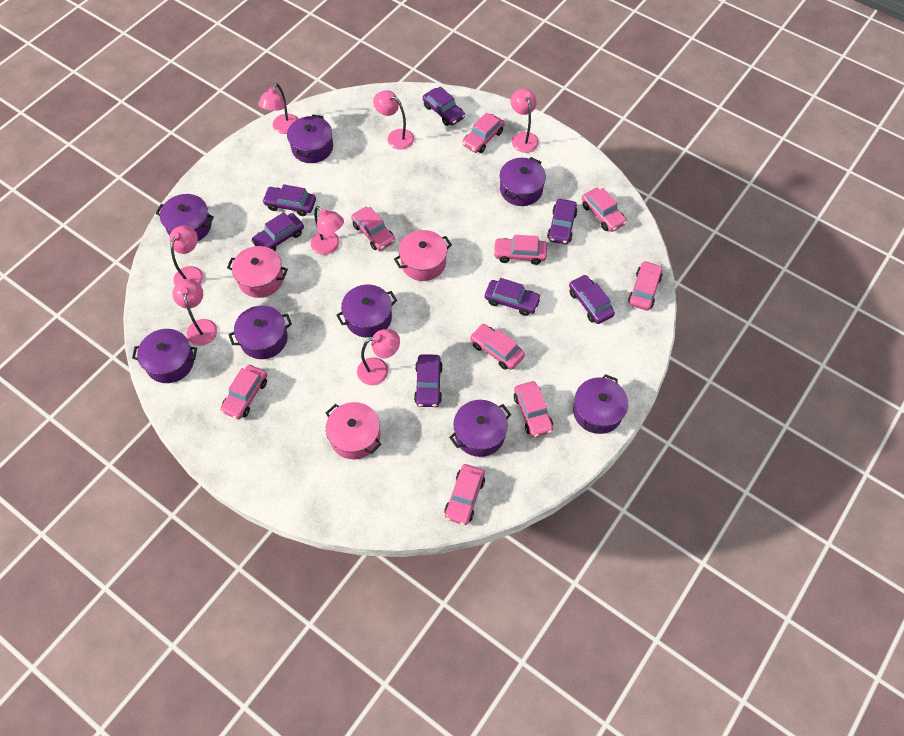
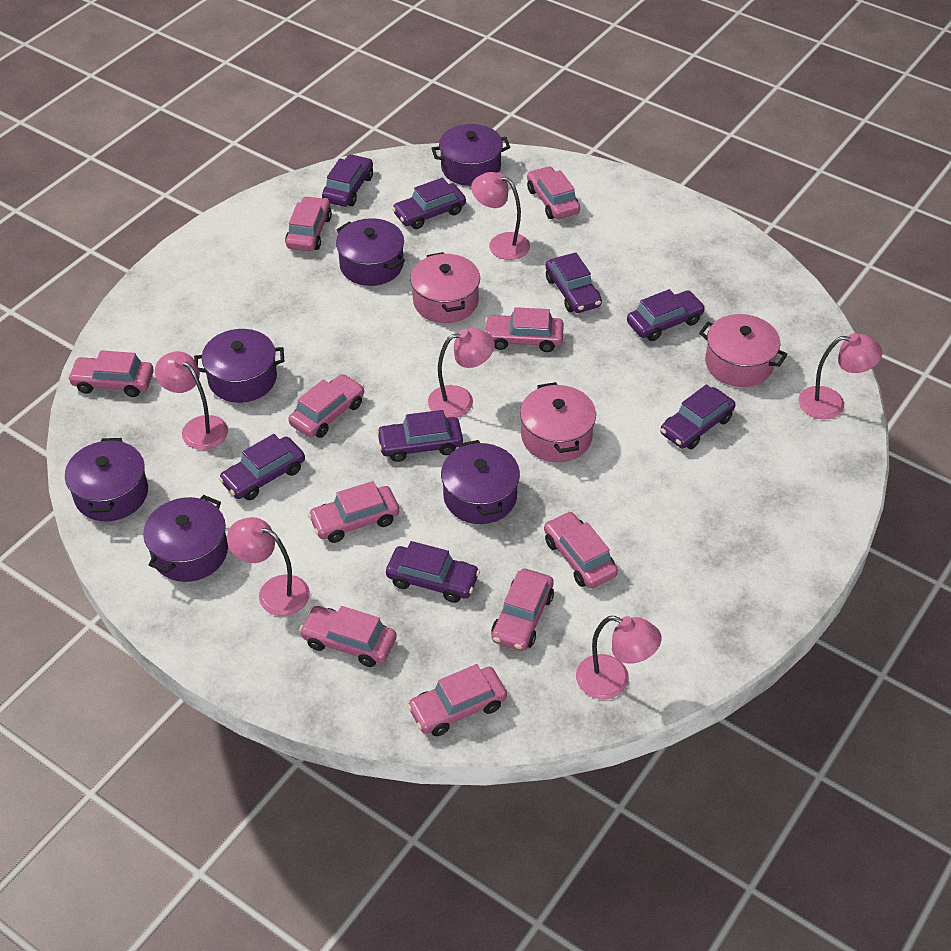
pink car: [220,365,267,419] [351,207,395,251] [444,464,485,525] [462,112,505,153] [470,324,525,370] [493,235,547,265] [514,381,553,437] [582,188,627,232] [628,261,662,310] = 9 -> [68,350,154,397] [285,196,332,251] [288,374,364,438] [299,606,397,667] [308,481,399,543] [407,664,507,736] [485,307,564,352] [491,568,554,651] [527,166,580,219] [544,511,618,588] = 10
pink lamp: [169,225,203,285] [173,279,217,346] [258,83,298,134] [311,206,344,255] [357,329,400,385] [373,90,414,149] [511,89,539,153] = 7 -> [155,351,228,450] [227,517,310,616] [428,328,495,418] [471,172,530,260] [576,616,661,699] [799,333,882,419] = 6
purple car: [251,212,304,251] [262,184,316,216] [414,354,443,407] [423,86,465,126] [485,278,541,316] [547,199,577,244] [569,274,615,324] = 7 -> [219,434,305,500] [322,154,373,207] [376,410,463,462] [386,541,480,603] [392,178,466,229] [546,252,602,313] [627,289,705,341] [660,384,735,449] = 8
purple pot: [132,329,197,383] [156,194,214,242] [228,305,292,359] [287,115,333,163] [336,285,397,338] [449,400,511,457] [500,157,546,206] [573,374,628,434] = 8 -> [65,438,148,521] [143,495,228,582] [194,329,284,403] [336,218,405,286] [431,124,510,186] [441,440,520,524] = 6

